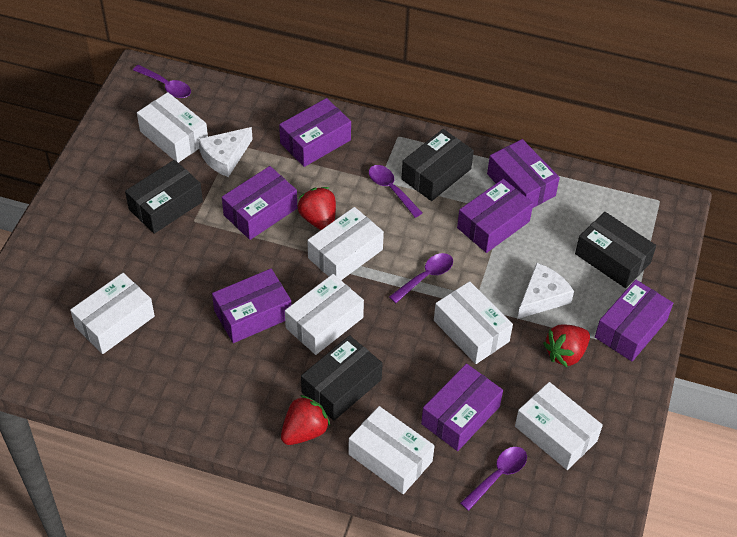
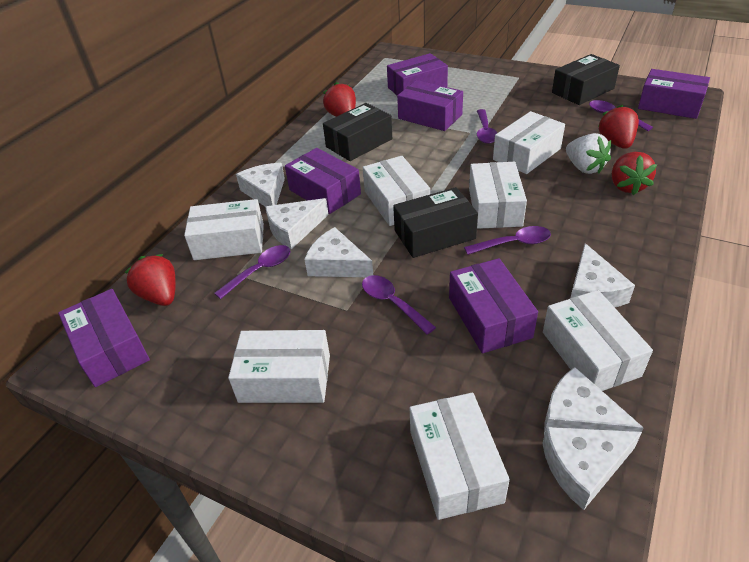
black box: [125,160,203,234] [301,335,383,421] [401,129,474,201] [575,212,656,288] = 4 -> [323,103,392,161] [393,187,478,258] [552,54,620,105] = 3
purple box: [212,269,291,343] [222,166,297,240] [279,98,351,167] [421,364,503,451] [457,179,533,253] [487,139,560,208] [595,280,673,361] = 7 -> [58,289,150,387] [285,148,361,214] [387,53,448,95] [397,80,463,131] [449,258,538,353] [638,69,710,119] = 6
purple spoon: [133,65,191,98] [369,165,422,218] [389,253,453,303] [460,447,527,511] = 4 -> [214,245,290,299] [362,275,436,335] [464,226,551,255] [477,109,497,144] [589,100,653,131] = 5
red strawberry: [281,395,330,445] [297,187,336,230] [543,325,590,368] = 3 -> [125,254,176,306] [323,82,356,117] [598,105,639,149] [612,152,657,195] = 4
white cheese: [198,127,253,177] [517,263,574,319] = 2 -> [236,163,285,207] [266,198,329,249] [304,227,373,277] [542,427,642,510] [544,367,644,435] [570,243,635,307] = 6
white strawberry: none = 0 -> [566,133,611,174] = 1

